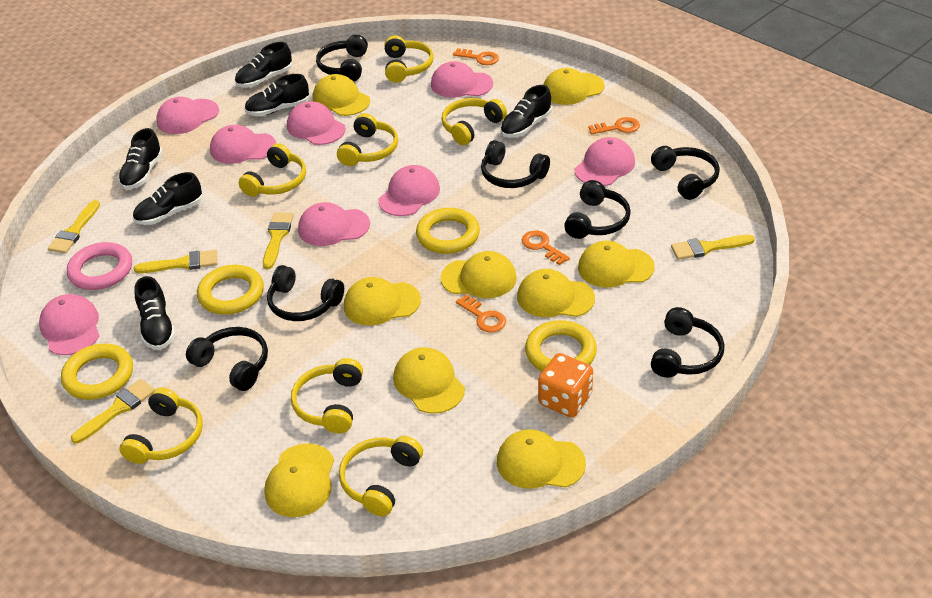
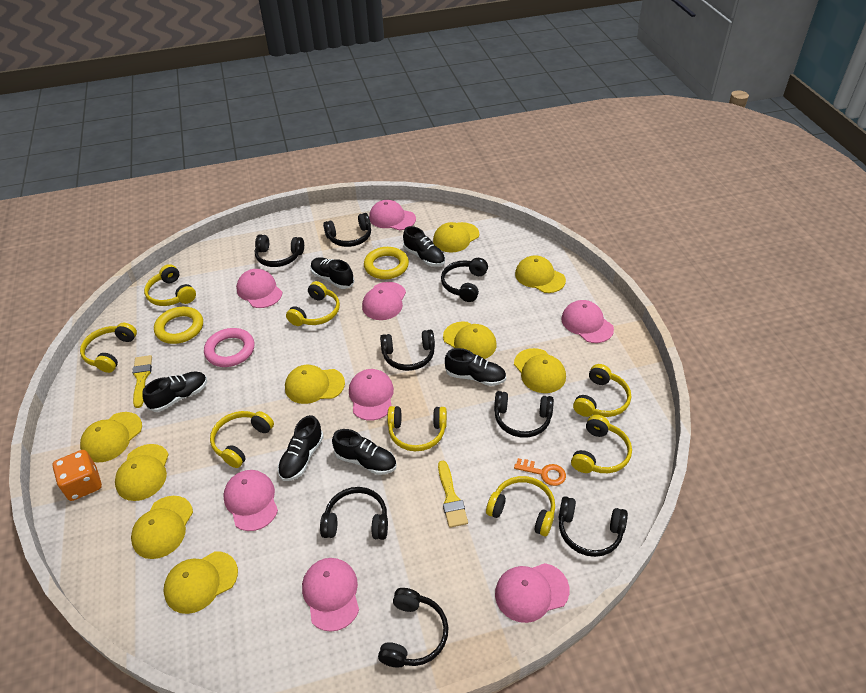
black headphones: [186,327,268,391] [267,265,344,321] [316,35,368,82] [481,140,550,188] [564,180,631,239] [651,146,720,200] [651,307,724,378] = 7 -> [255,234,304,267] [320,487,388,540] [323,213,371,247] [378,588,448,667] [380,330,435,371] [441,258,488,302] [494,391,554,438] [558,496,628,557] = 8
orange key: [453,48,499,65] [456,295,506,333] [522,231,570,265] [588,117,640,134] = 4 -> [514,458,566,486] = 1
yellow brush: [48,200,100,254] [71,379,155,443] [134,250,217,273] [263,212,294,269] [671,235,755,260] = 5 -> [132,355,152,408] [438,461,468,528] = 2
yellow headphones: [119,387,203,464] [239,143,306,197] [291,358,363,433] [337,113,398,166] [339,436,423,516] [385,35,434,83] [441,98,507,145] = 7 -> [80,323,137,373] [144,264,196,306] [210,411,274,468] [286,281,340,326] [387,406,447,451] [486,476,555,536] [571,415,632,473] [573,364,631,417] = 8
yellow ring: [61,344,133,400] [197,265,264,315] [416,208,480,254] [525,320,597,371] = 4 -> [154,307,203,344] [364,247,409,279] = 2

